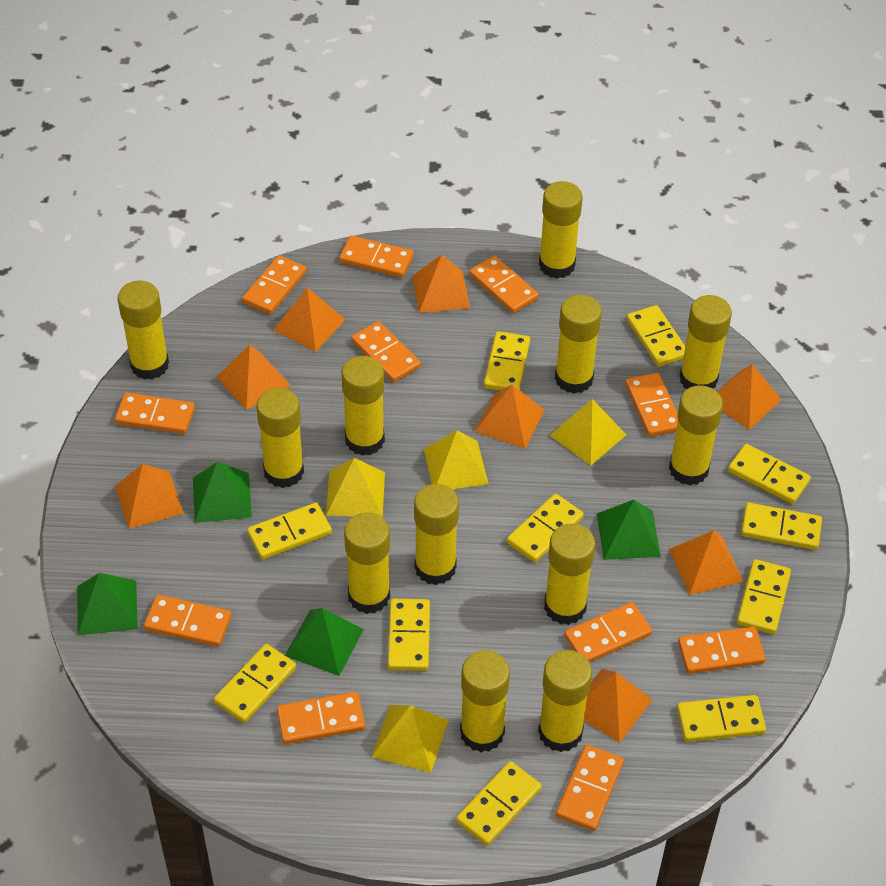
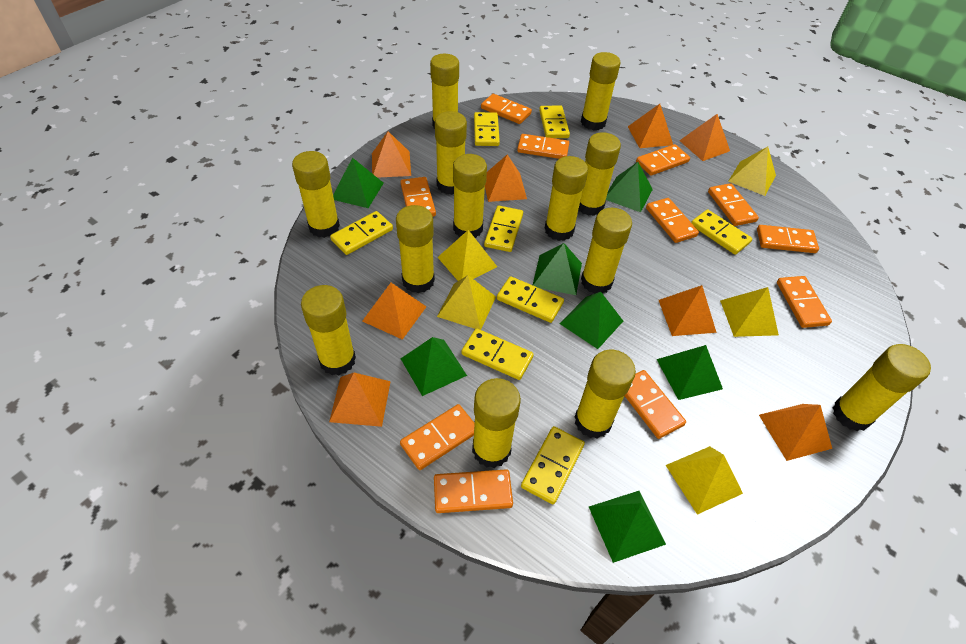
green pyramid: [77,573,138,635] [193,462,252,523] [285,608,364,676] [597,500,661,560] = 4 -> [333,158,384,208] [401,337,467,396] [533,243,582,295] [559,292,623,349] [589,491,666,563] [606,162,653,212] [657,345,723,400] = 7
yellow domino: [214,644,296,723] [247,503,332,560] [388,599,430,671] [456,761,542,846] [484,331,530,390] [507,494,584,562] [626,305,685,367] [677,695,766,742] [728,444,811,504] [737,559,791,634] [741,503,822,550] = 11 -> [330,211,393,255] [461,328,534,380] [474,112,500,146] [484,205,523,252] [497,276,564,323] [521,426,585,505] [539,106,570,138] [691,210,752,255] = 8
yellow glue stick: [118,281,169,380] [256,388,304,488] [342,356,385,456] [344,512,390,614] [414,484,459,585] [460,650,510,752] [538,650,592,752] [539,181,583,279] [544,523,596,625] [555,295,602,394] [669,385,723,486] [679,295,732,389] = 12 -> [292,151,340,238] [301,285,356,375] [396,205,435,293] [430,54,459,129] [435,111,467,195] [453,154,487,238] [472,378,521,468] [544,156,588,241] [575,350,636,439] [578,132,621,216] [581,52,620,130] [581,208,632,294] [833,344,931,431] = 13
yellow pyramid: [326,458,385,517] [372,705,449,773] [424,430,489,489] [550,399,626,465] = 4 -> [437,230,497,281] [437,275,496,330] [666,446,743,515] [720,287,779,337] [728,147,776,196] = 5

